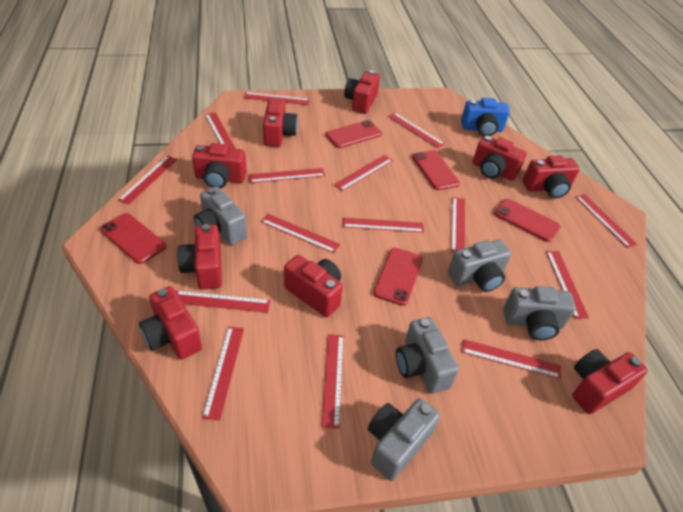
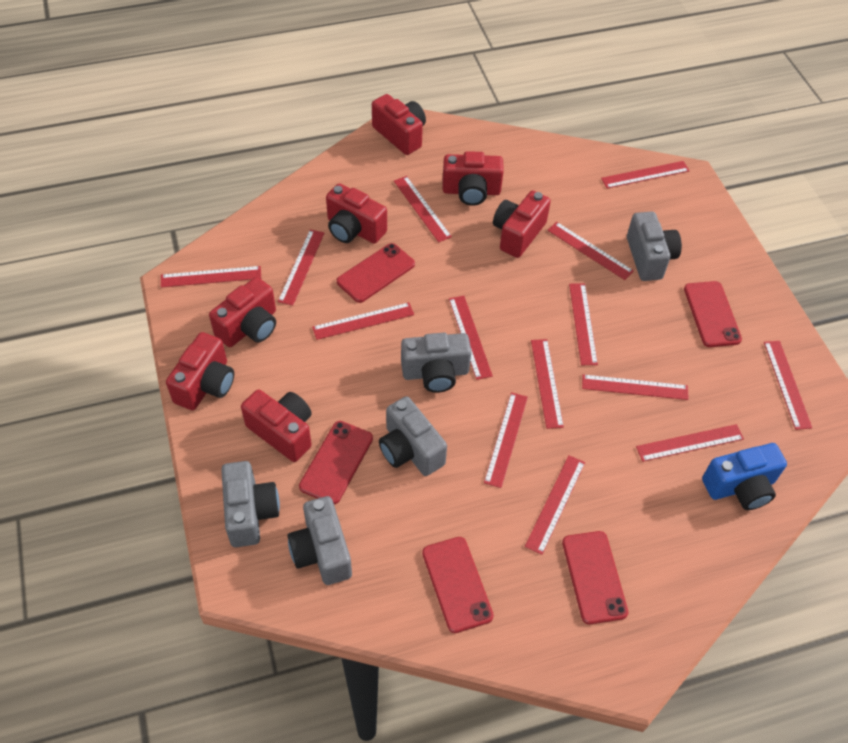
red camera: [139,286,202,360] [177,224,222,290] [192,143,247,188] [263,99,298,147] [284,255,343,317] [344,70,380,114] [473,135,527,181] [523,155,580,198] [572,349,648,414] = 9 -> [166,332,234,410] [209,277,276,347] [241,389,312,462] [326,183,387,244] [372,94,426,155] [443,151,504,206] [493,190,551,258] = 7
red ruler: [118,156,177,205] [176,291,270,313] [202,326,244,421] [205,112,236,149] [244,92,310,105] [248,168,325,183] [261,214,340,253] [321,334,344,429] [333,155,393,191] [343,218,424,232] [388,113,445,148] [451,197,465,252] [461,339,561,379] [546,251,589,319] [575,194,637,248] = 15 -> [161,266,261,288] [278,229,324,306] [312,302,414,340] [394,176,452,242] [449,296,493,380] [484,392,528,488] [525,455,585,555] [531,339,564,429] [547,222,634,280] [569,284,598,365] [582,374,689,400] [601,161,690,189] [636,424,744,462] [764,341,812,430] = 14

